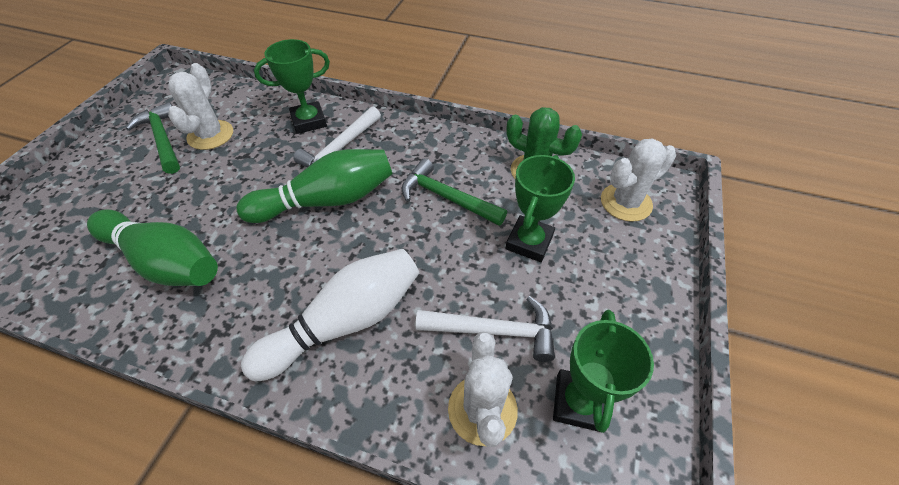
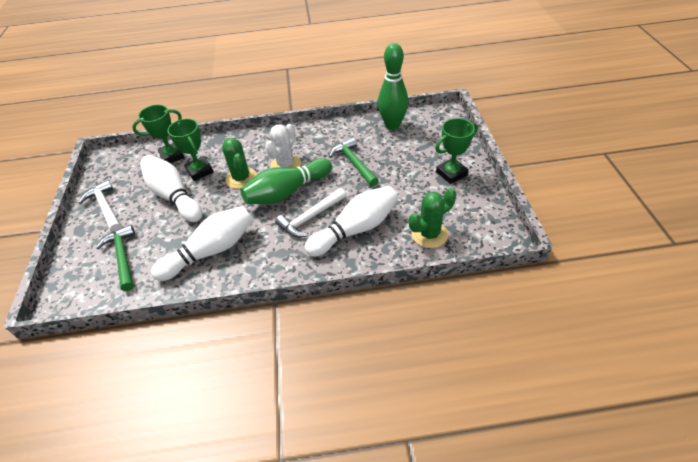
green cactus: [506,107,582,178] = 1 -> [222,138,257,189] [409,188,456,248] = 2
white bowling pin: [241,249,419,381] = 1 -> [140,155,202,222] [151,206,253,281] [304,186,398,257] = 3
white cactus: [168,63,233,150] [448,332,518,447] [601,138,676,222] = 3 -> [265,124,301,168] = 1

